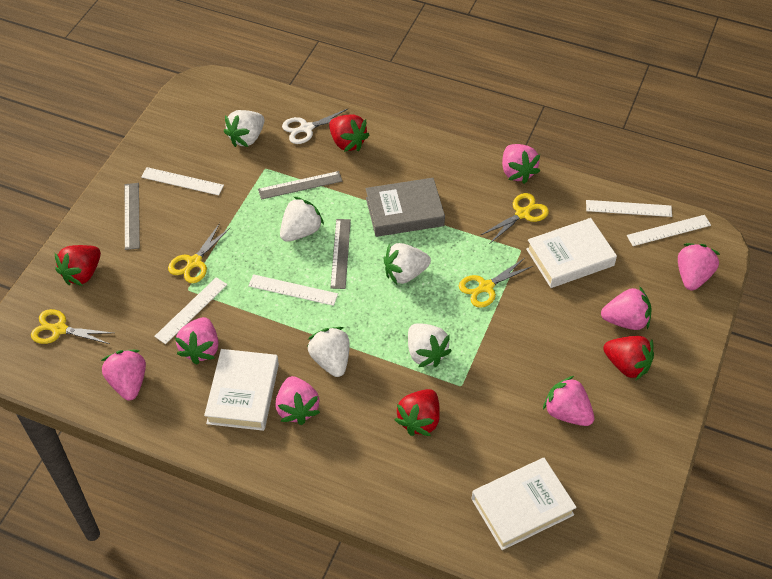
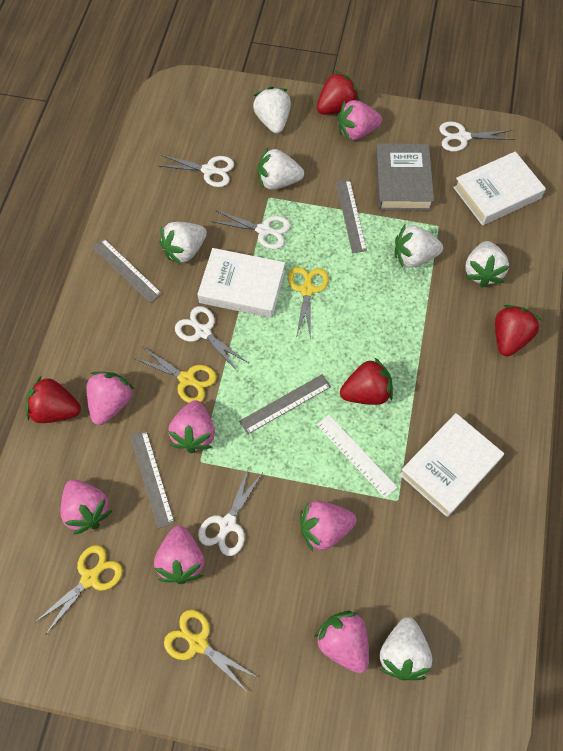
grey ruler: [125,183,140,250] [258,171,342,200] [330,219,351,289] = 3 -> [92,238,162,303] [130,430,175,529] [239,374,331,435] [336,179,367,253] = 4
white ruler: [141,167,224,195] [154,277,227,344] [248,274,338,306] [586,200,672,217] [627,215,711,246] = 5 -> [317,415,398,498] = 1
white scissors: [282,108,349,144] = 1 -> [160,155,234,187] [175,306,248,372] [198,467,263,556] [211,210,291,249] [439,121,515,152] = 5
white strawberry: [224,110,264,147] [280,197,324,242] [307,327,350,377] [384,243,431,285] [408,323,452,367] = 5 -> [159,222,207,265] [253,87,291,134] [258,148,304,190] [380,617,432,680] [395,225,443,267] [465,241,509,288] = 6

